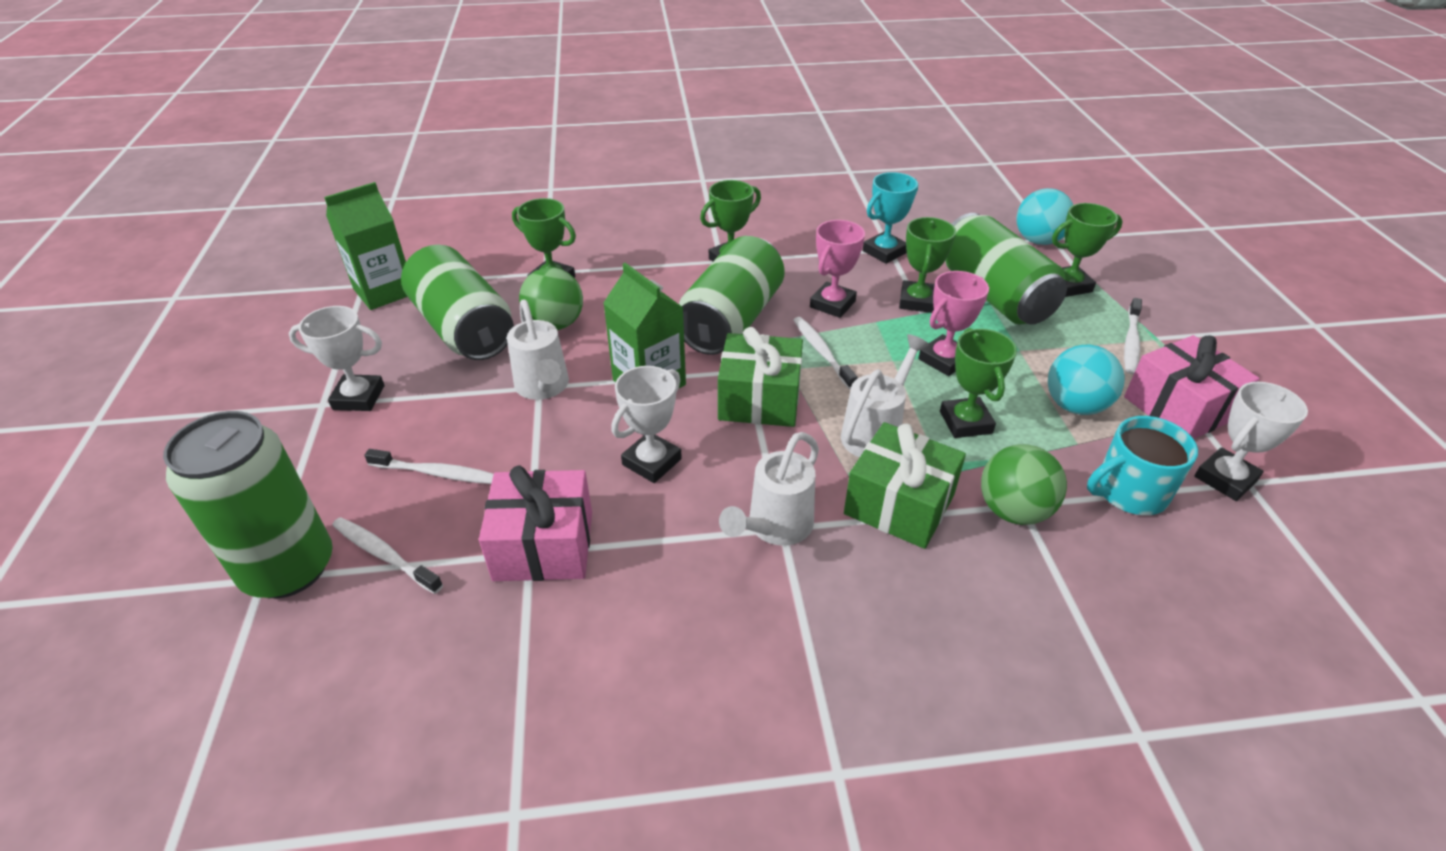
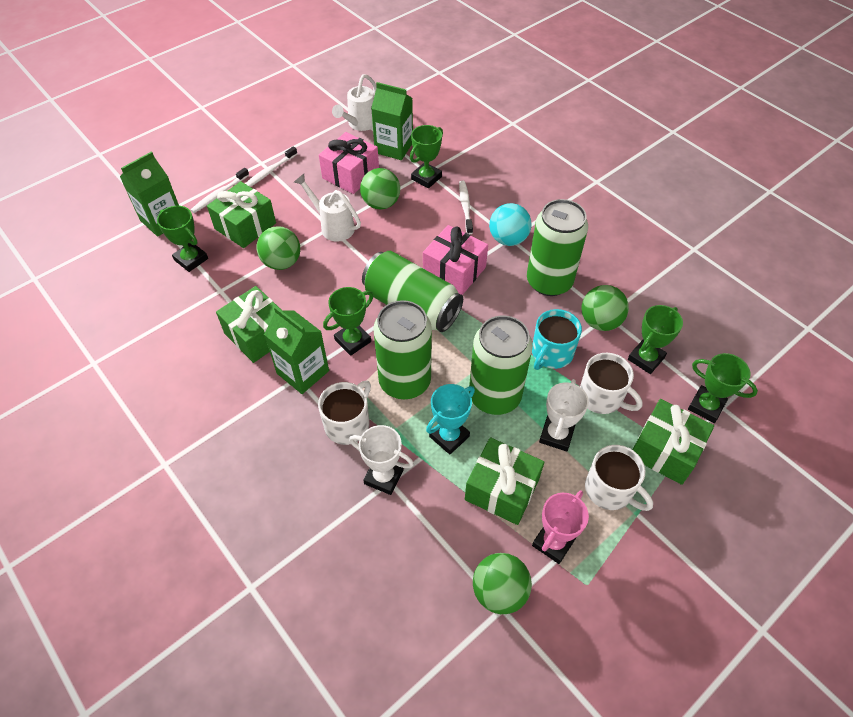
green ball: [519,267,583,330] [981,444,1067,525] = 2 -> [256,226,300,270] [360,168,400,210] [473,553,532,614] [582,285,629,331] = 4
green carton: [324,182,407,310] [603,263,686,388] = 2 -> [120,151,179,237] [264,306,329,394] [371,82,413,160] = 3
green gift: [718,327,803,427] [844,422,966,549] = 2 -> [207,181,276,248] [216,286,282,363] [465,437,544,525] [633,399,714,485] = 4
pink trophy: [810,220,865,318] [918,271,989,376] = 2 -> [532,491,589,564] = 1
turquoise ball: [1016,188,1073,245] [1048,345,1125,415] = 2 -> [489,203,532,246] = 1
white mug: none = 0 -> [318,380,371,445] [580,353,643,414] [585,445,653,511] = 3
white toothbrush: [332,517,443,594] [364,449,494,484] [794,317,858,389] [1124,298,1142,374] = 4 -> [191,168,249,213] [245,146,297,187] [459,181,473,234] = 3
white trophy: [289,306,385,411] [611,366,682,483] [1194,382,1308,501] = 3 -> [349,425,414,495] [539,379,589,451] = 2
white watering can: [507,299,569,400] [719,432,819,546] [841,334,930,457] = 3 -> [294,174,361,242] [332,74,377,131] = 2

